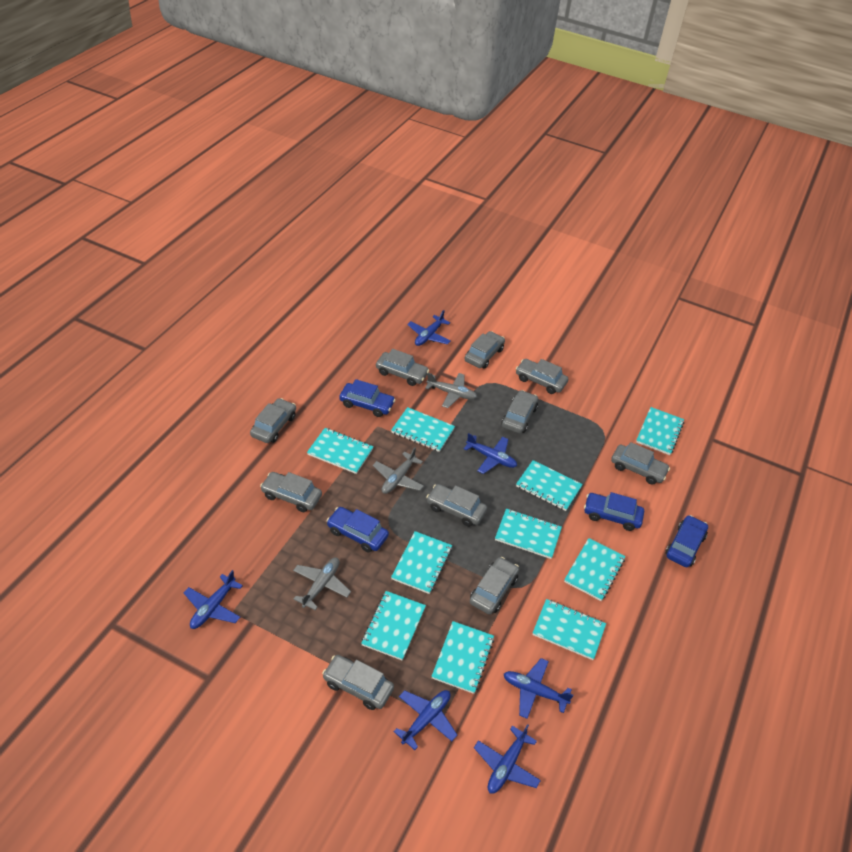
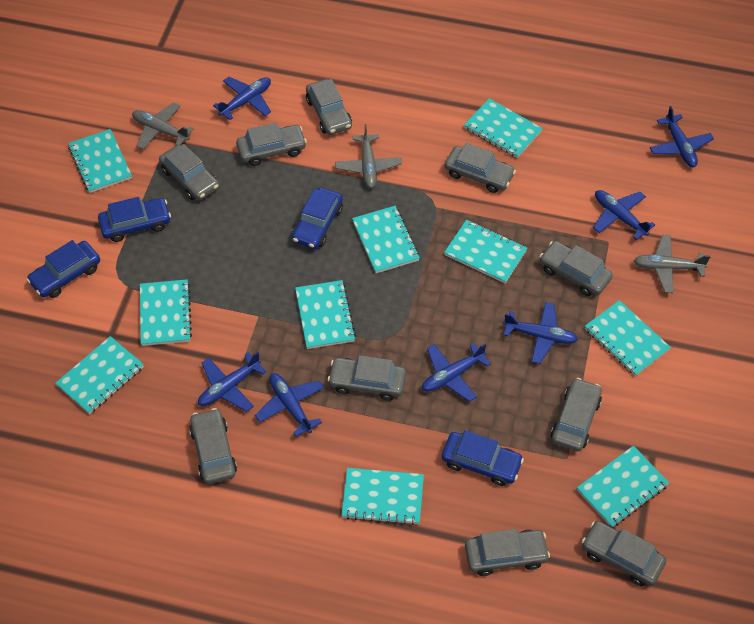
blue plane: [184,570,243,629] [394,690,457,750] [407,310,451,346] [464,433,517,474] [474,724,541,794] [504,658,573,719] = 6 -> [198,352,266,412] [213,77,271,120] [255,373,324,437] [422,343,491,402] [503,302,578,364] [593,190,655,240] [650,106,714,167] = 7

